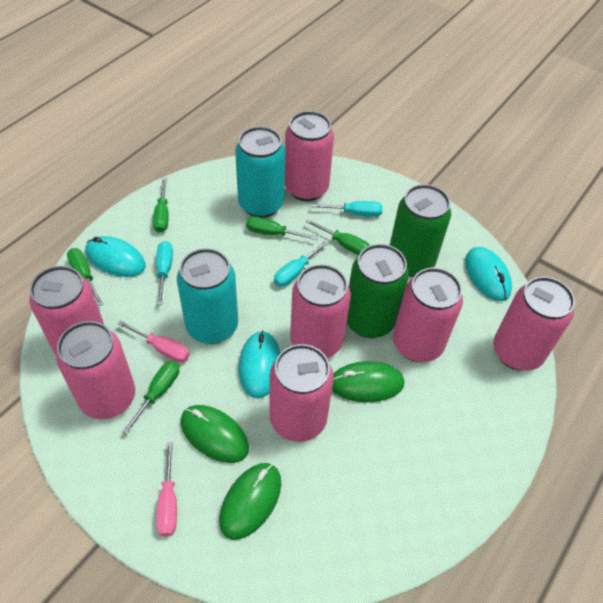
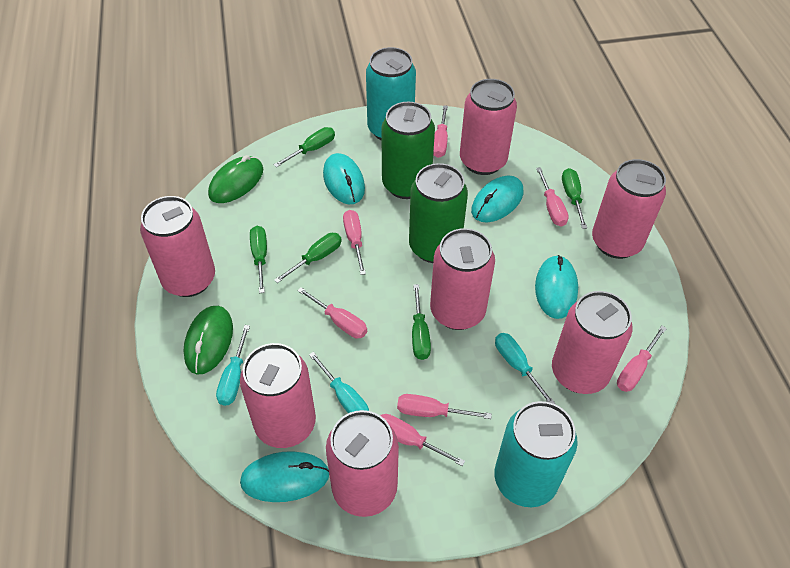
green mouse: [181,405,249,463] [219,463,281,540] [332,361,404,402] = 3 -> [184,306,233,374] [208,155,263,203] = 2
pink screwdriver: [117,320,190,363] [156,442,177,537] = 2 -> [297,287,367,339] [343,210,366,275] [380,414,465,466] [397,394,492,419] [433,105,448,158] [536,167,569,227] [617,326,667,392] = 7
turquoise mouse: [85,236,146,277] [238,330,280,398] [465,247,512,301] = 3 -> [240,451,329,502] [323,153,365,204] [471,176,523,222] [535,255,578,319] = 4

